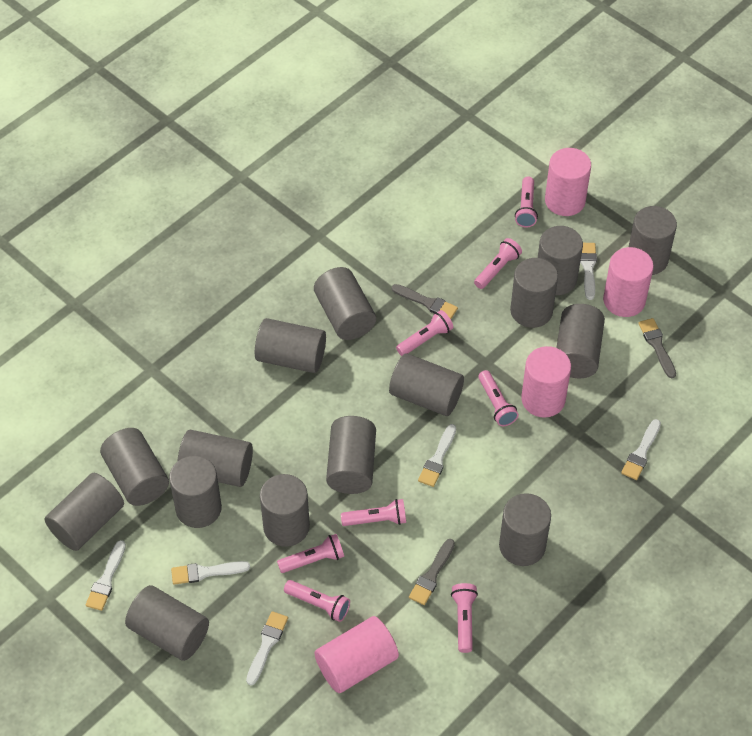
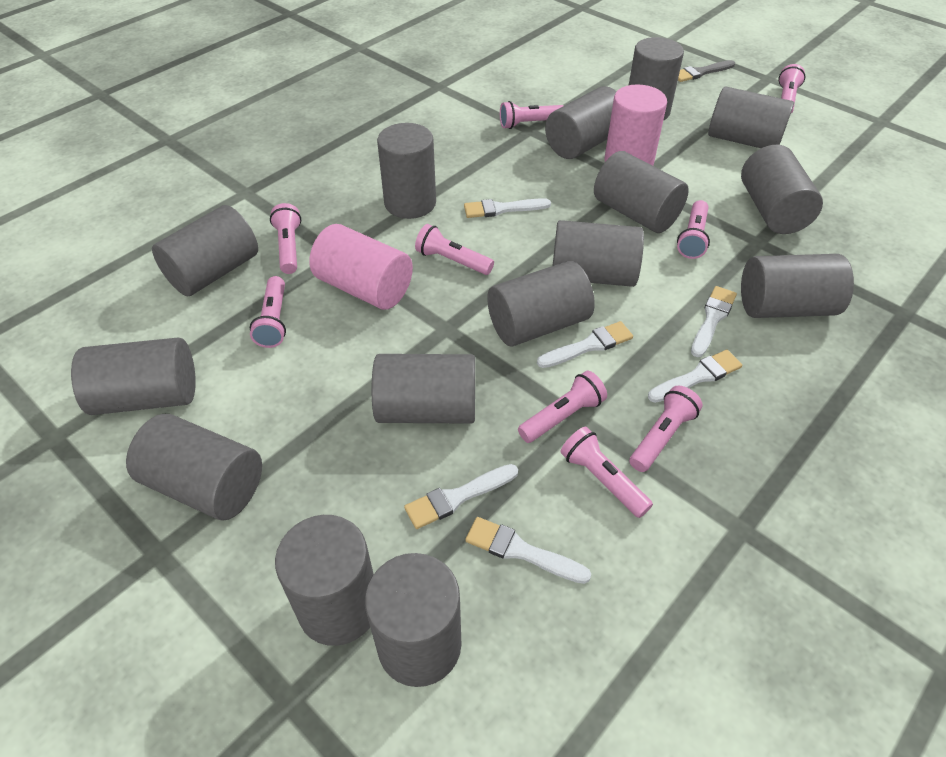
grey brush: [392,284,458,319] [409,539,455,605] [638,318,676,378] = 3 -> [678,60,735,82] = 1
pink cylinder: [314,616,399,693] [521,346,571,418] [545,148,591,216] [603,247,654,317] = 4 -> [309,224,413,310] [605,85,667,166] = 2
pink flashlight: [277,534,344,573] [284,580,350,622] [341,499,406,526] [396,310,453,356] [451,583,478,653] [474,238,522,289] [478,370,519,426] [515,176,538,227] = 8 -> [250,276,286,348] [270,203,301,274] [415,224,494,275] [500,101,564,129] [518,371,607,443] [560,427,653,518] [629,386,703,472] [677,200,710,259] [778,64,805,113] = 9

